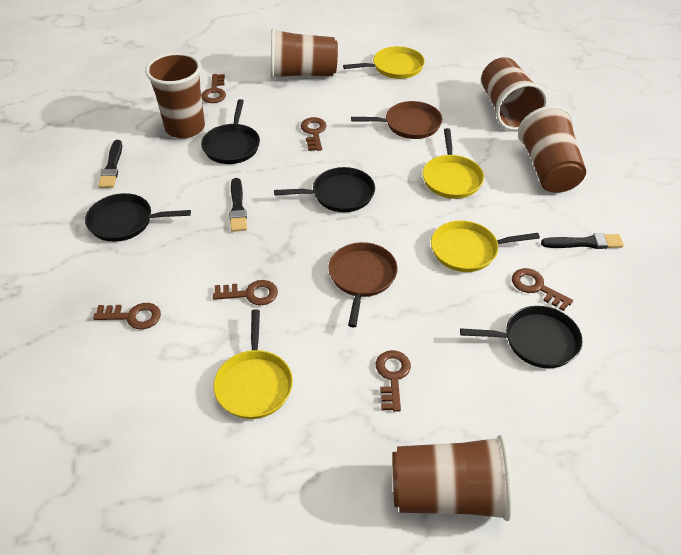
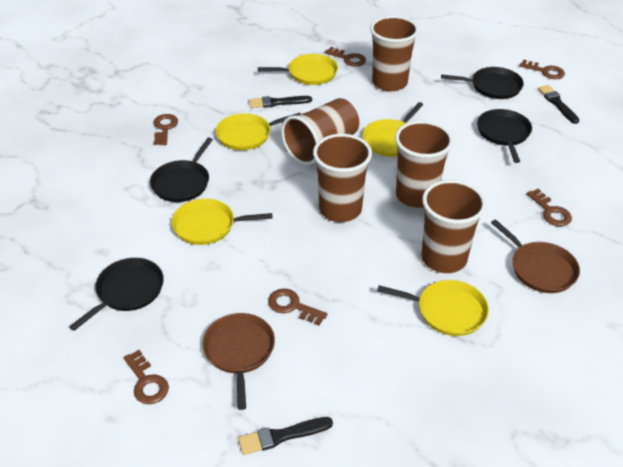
yellow pan: [214,309,293,419] [343,46,425,79] [423,128,484,199] [431,221,540,272] = 4 -> [171,199,272,245] [216,113,301,150] [258,54,338,85] [363,102,423,157] [377,280,489,336] = 5

